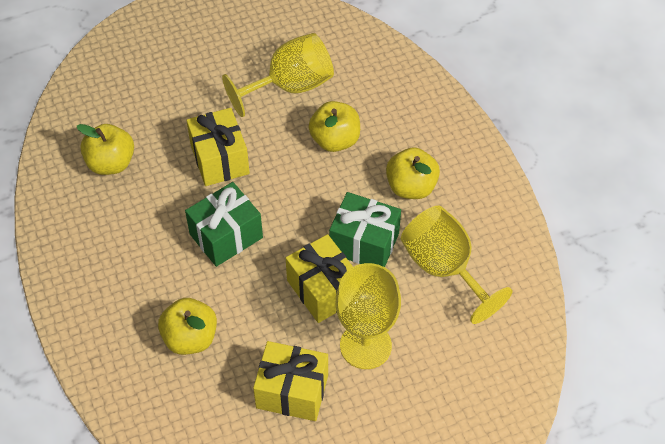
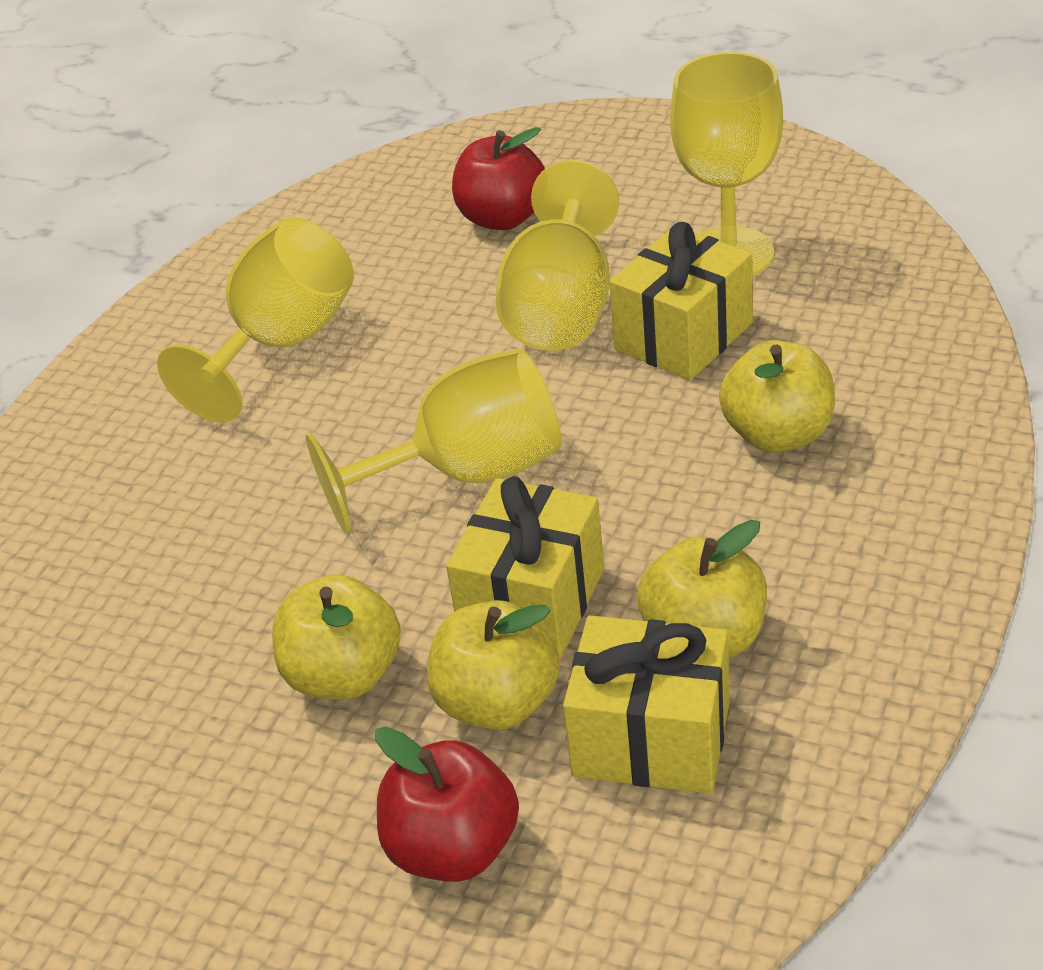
green gift: [185,182,263,267] [329,192,401,267] = 2 -> none = 0
red apple: none = 0 -> [375,727,519,882] [452,127,545,230] = 2
yellow goblet: [222,33,334,117] [336,263,401,369] [401,206,513,324] = 3 -> [157,217,354,423] [306,348,562,533] [496,160,619,351] [670,52,783,276] = 4

